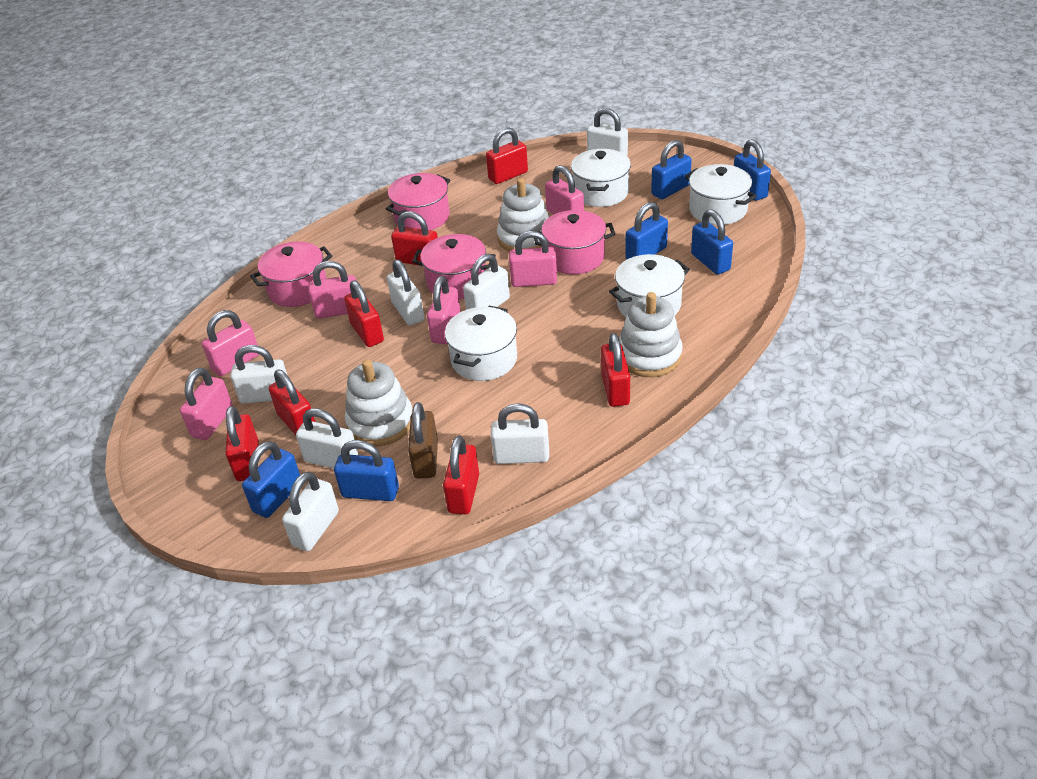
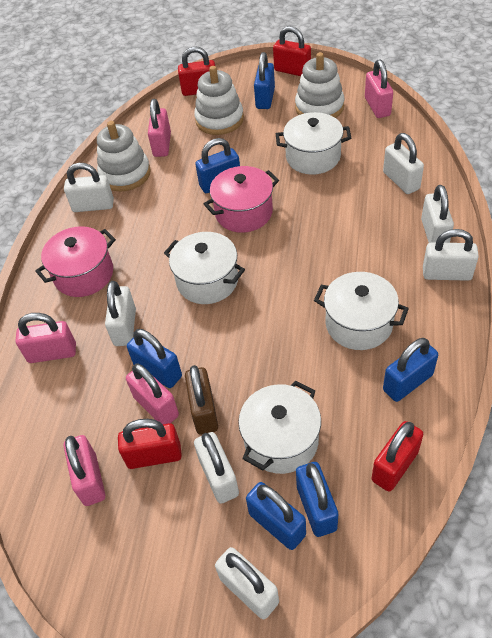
pink padlock: [180,368,233,440] [202,310,259,376] [308,261,356,319] [427,276,461,344] [509,231,557,287] [545,165,584,214] = 6 -> [16,313,76,363] [64,435,105,506] [126,363,179,424] [148,99,171,157] [365,59,393,118] = 5
pink pot: [250,241,332,307] [386,173,450,230] [412,234,496,300] [534,210,615,274] = 4 -> [35,226,116,297] [204,166,279,233] = 2
red padlock: [226,406,259,481] [269,370,315,435] [344,280,384,347] [391,211,438,265] [443,436,479,515] [486,127,528,184] [601,333,630,407] = 7 -> [118,419,182,469] [178,46,215,96] [273,26,311,76] [372,421,424,492] = 4

